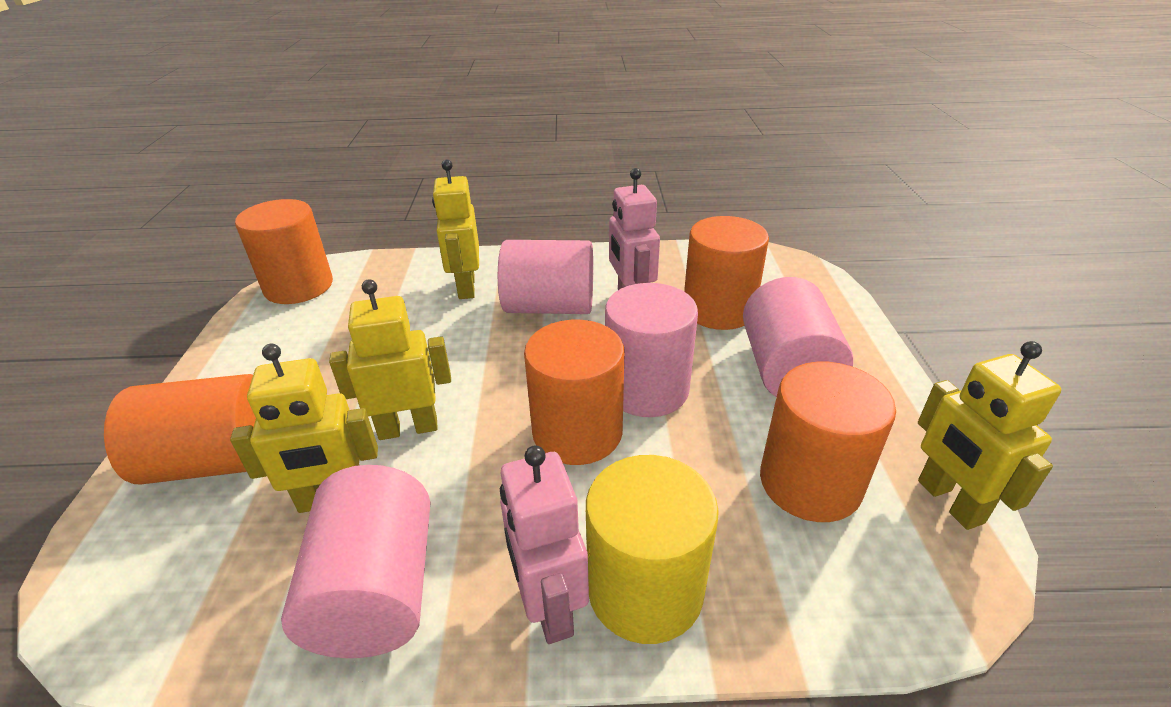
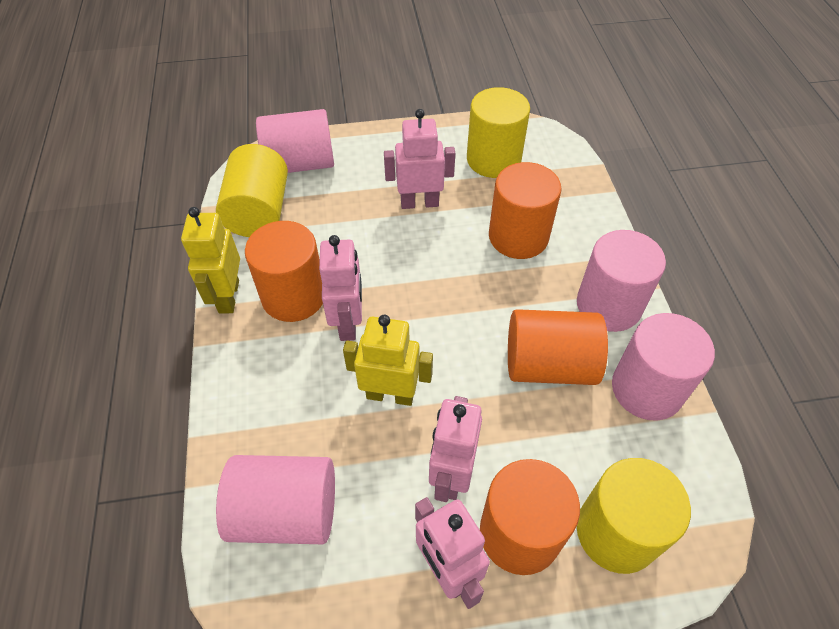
orange cylinder: [104,374,256,484] [235,199,333,304] [524,320,624,465] [684,216,769,330] [760,362,896,522] = 5 -> [245,221,323,322] [480,459,580,575] [489,162,562,259] [508,309,608,385] = 4
pink robot: [500,445,589,644] [609,168,660,290] = 2 -> [319,235,362,341] [384,109,455,209] [415,497,490,609] [429,396,482,502] = 4
yellow cylinder: [586,455,719,644] = 1 -> [216,144,288,237] [467,87,530,178] [577,458,691,574] = 3
yellow robot: [230,344,378,513] [329,279,451,440] [432,159,479,299] [918,341,1061,530] = 4 -> [181,207,240,314] [343,315,433,406] = 2

